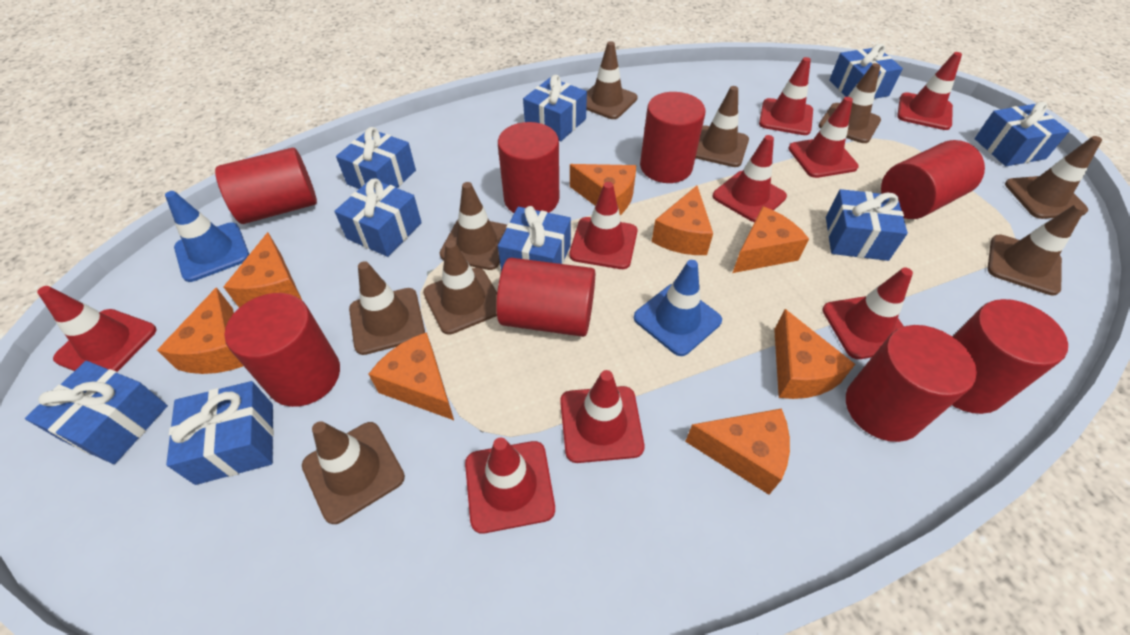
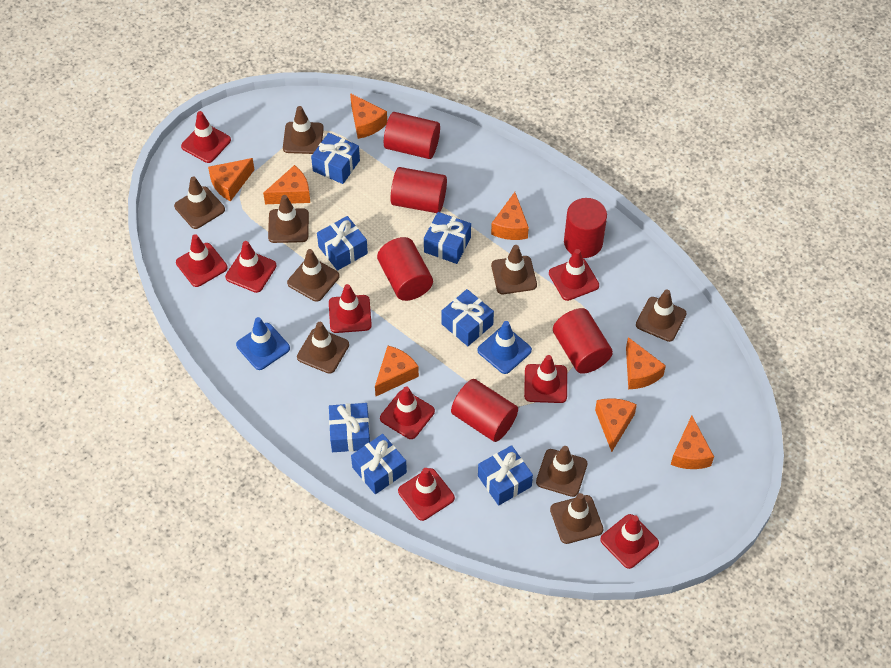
blue gift: [25,361,168,464] [166,381,274,485] [335,178,422,257] [336,127,416,189] [498,206,571,271] [523,75,587,141] [826,189,908,261] [829,44,903,99] [975,102,1069,166] = 9 -> [311,133,360,184] [317,216,368,271] [329,403,370,452] [351,434,407,495] [424,212,471,264] [441,289,494,346] [478,445,533,506] = 7
red cylinder: [215,148,317,224] [225,293,340,407] [496,258,595,337] [498,122,559,213] [640,92,706,183] [846,325,977,442] [881,140,985,219] [952,299,1068,414] = 8 -> [377,237,433,301] [384,112,440,159] [390,167,447,213] [451,379,518,442] [553,308,613,374] [564,198,607,258] = 6

